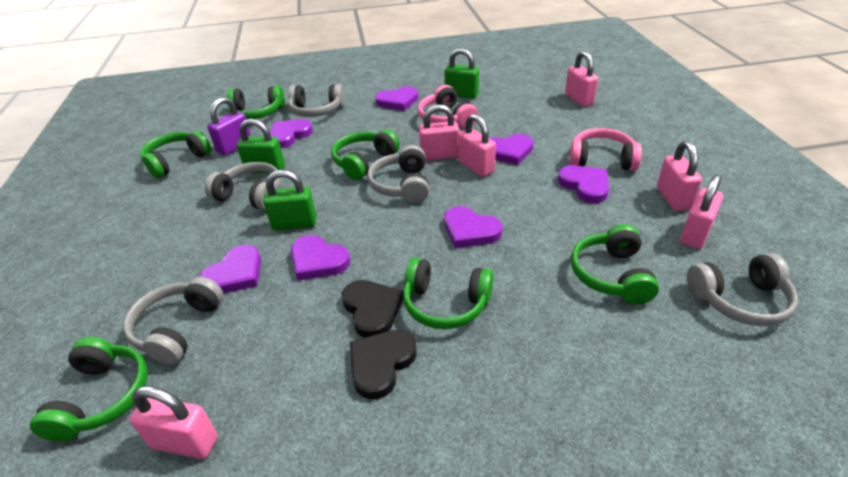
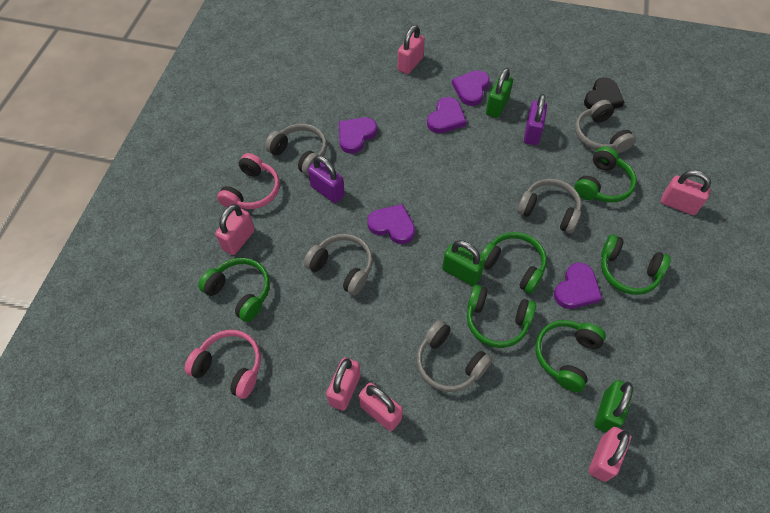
black heart: [342,280,403,338] [350,330,417,399] = 2 -> [584,78,624,109] = 1
purple heart: [199,245,261,294] [270,119,313,148] [291,235,350,281] [375,86,419,111] [444,206,502,248] [490,134,534,165] [558,165,609,203] = 7 -> [339,117,377,154] [367,204,415,244] [427,97,466,133] [452,70,490,106] [554,263,602,309] = 5
purple padlock: [207,97,251,156] = 1 -> [308,155,345,203] [524,94,547,145] = 2

